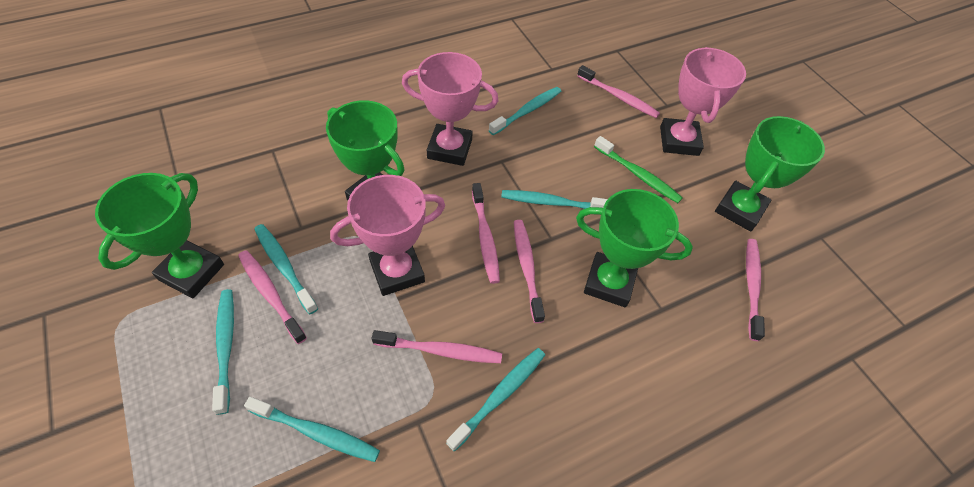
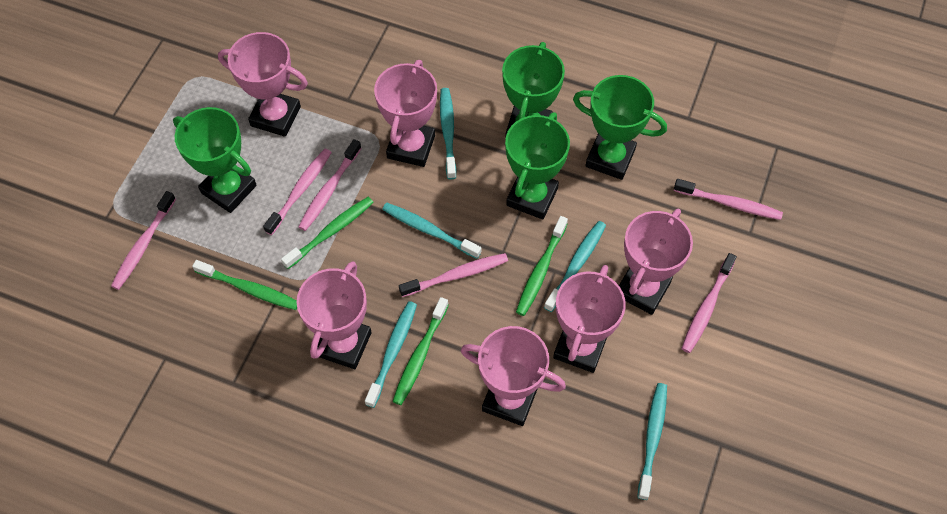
green toothbrush: [594,136,683,203] = 1 -> [192,260,297,310] [281,197,374,269] [392,297,449,405] [516,216,568,316] = 4
pink trophy: [330,175,445,296] [402,52,499,166] [660,47,746,156] = 3 -> [218,32,308,137] [297,261,372,369] [374,60,437,167] [461,326,566,426] [553,265,626,373] [619,209,693,315] = 6
turquoise toothbrush: [212,289,234,415] [244,397,380,462] [254,224,318,314] [446,348,545,452] [489,87,561,135] [501,190,608,209] = 6 -> [365,301,417,408] [382,202,481,259] [440,88,456,179] [544,221,606,312] [637,383,667,500] = 5

